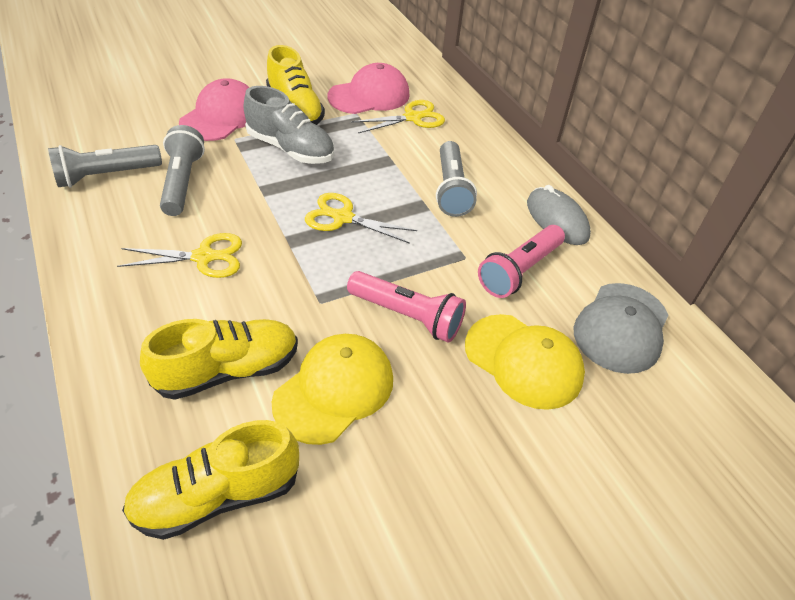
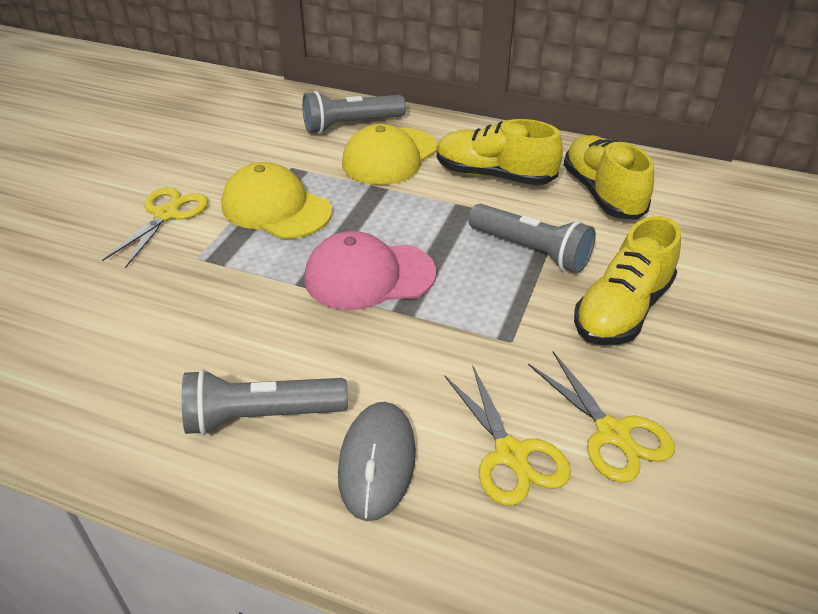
grey cap: [573,283,669,374] = 1 -> none = 0
grey shoe: [244,86,334,164] = 1 -> none = 0
pink cap: [179,78,250,141] [328,63,410,114] = 2 -> [304,231,436,310] = 1
pink flashlight: [347,271,466,342] [478,225,565,298] = 2 -> none = 0

